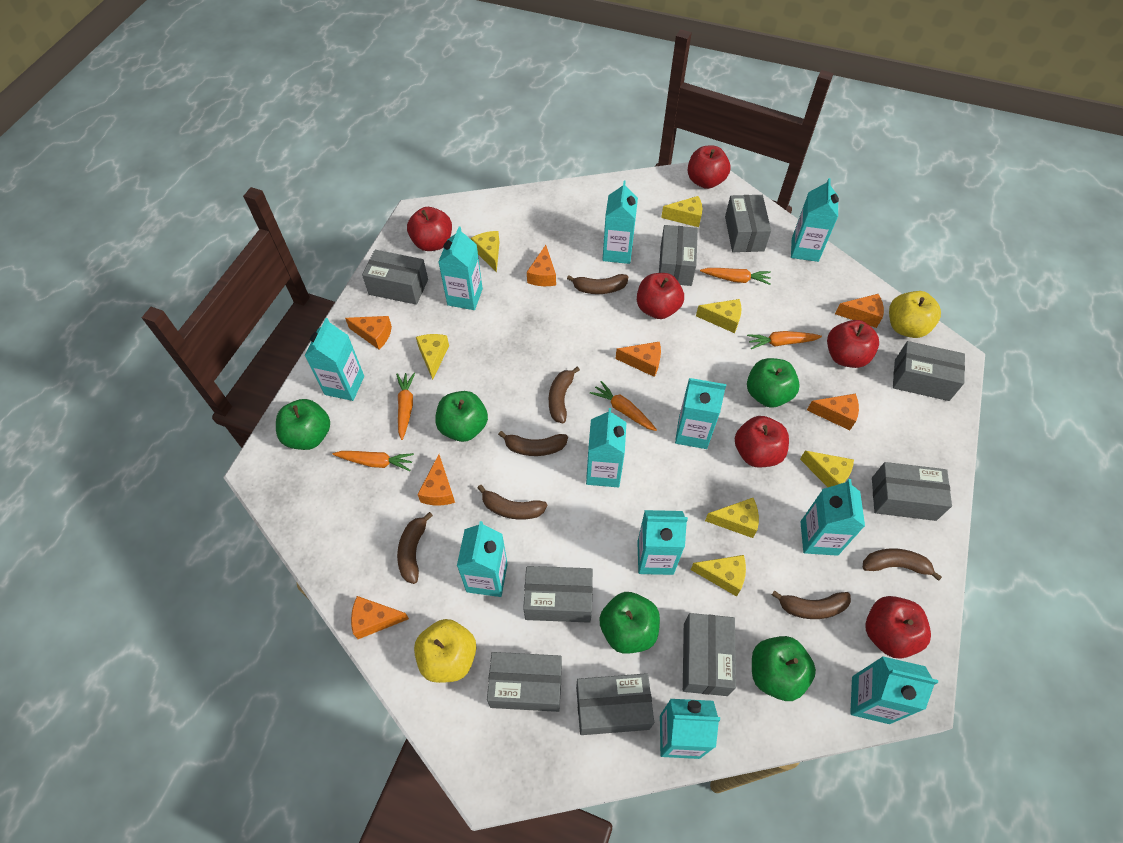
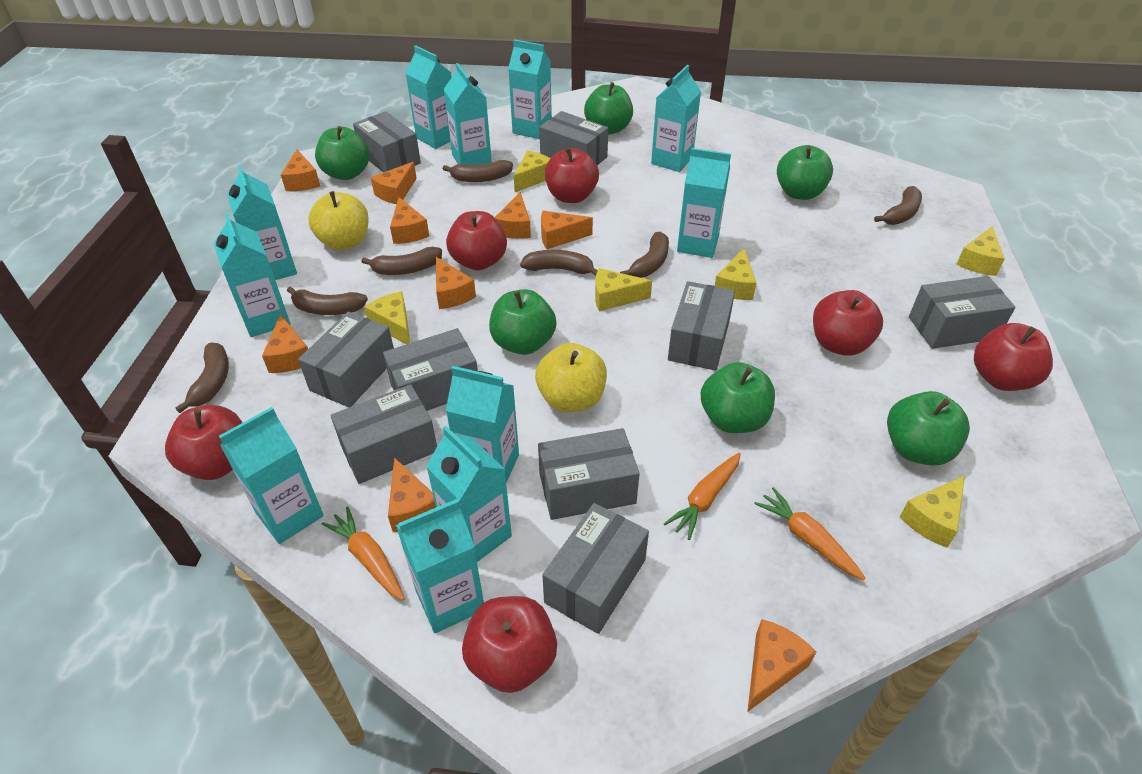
green apple: [276,399,330,450] [435,391,488,442] [599,592,660,654] [747,358,800,407] [752,636,816,701] = 5 -> [315,126,369,180] [489,289,557,355] [584,82,633,135] [701,362,775,433] [777,145,833,200] [887,391,970,466] = 6
orange carrot: [333,451,414,471] [396,372,415,440] [590,381,657,431] [700,268,771,285] [747,331,822,349] = 5 -> [322,506,405,601] [664,453,741,540] [754,487,866,580] = 3
orange cheese: [345,316,392,350] [351,596,409,639] [417,454,455,505] [527,245,556,286] [615,342,661,377] [807,394,859,430] [835,294,884,328] = 7 -> [262,314,308,373] [281,149,320,191] [371,162,417,204] [388,457,436,532] [390,197,429,244] [436,257,476,309] [495,192,531,239] [541,211,593,249] [747,619,816,712] = 9
yellow cheese: [416,334,449,380] [471,231,499,272] [661,196,702,227] [691,555,746,597] [696,299,741,333] [705,498,759,538] [800,451,854,487] = 7 -> [364,291,410,344] [514,151,550,192] [595,268,652,311] [715,249,756,300] [900,476,965,548] [956,226,1005,276] = 6

